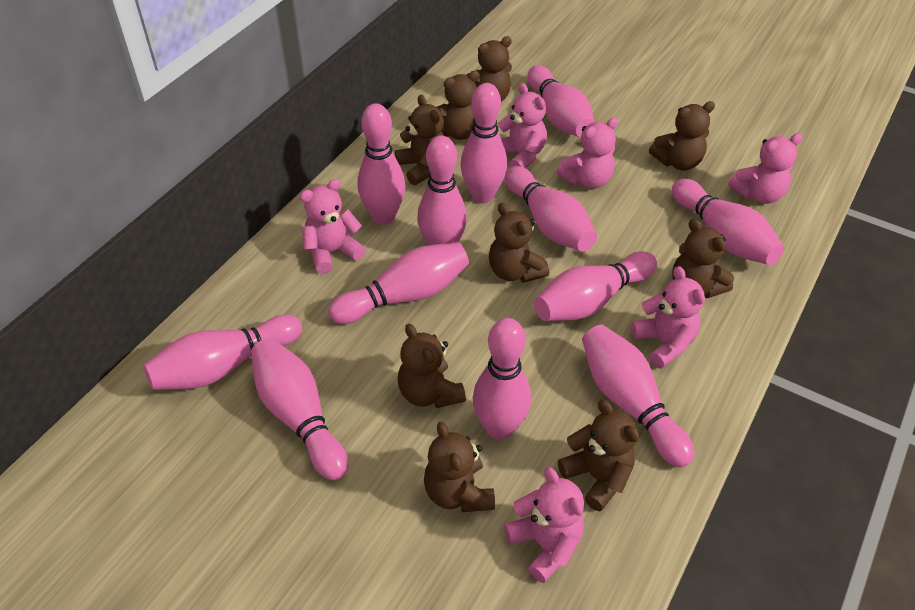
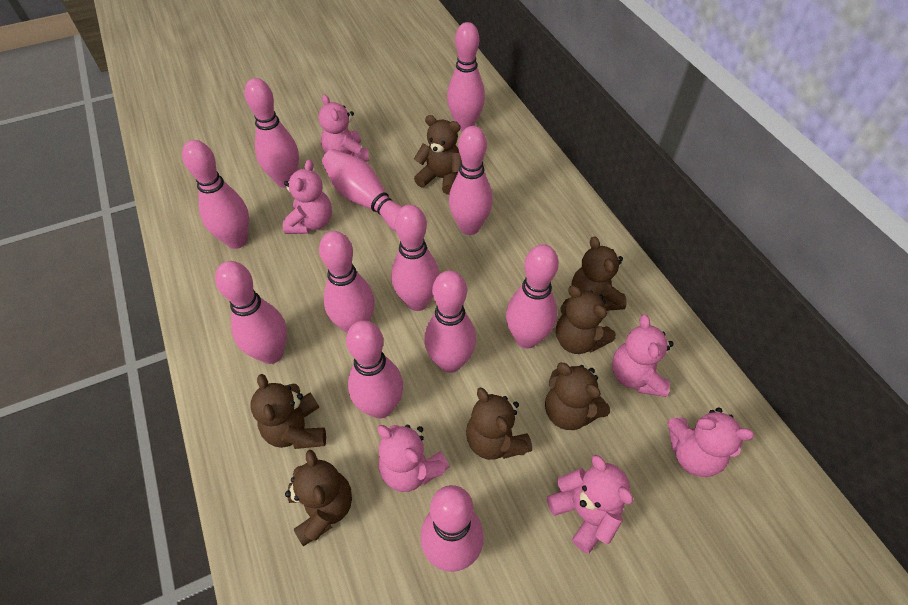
brown teddy bear: [395,95,444,185] [398,323,466,408] [424,422,495,512] [437,71,480,140] [466,36,512,101] [489,203,549,283] [558,400,639,511] [649,101,715,171] [672,219,734,298] = 9 -> [250,374,326,449] [285,450,352,546] [414,115,462,195] [466,387,532,460] [545,363,610,430] [556,285,616,354] [571,236,627,311] = 7

